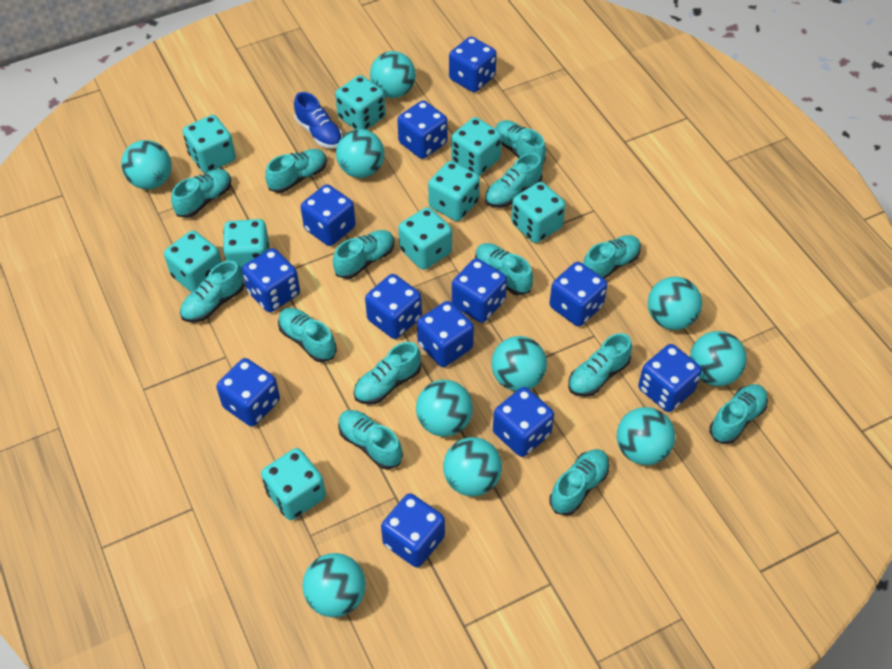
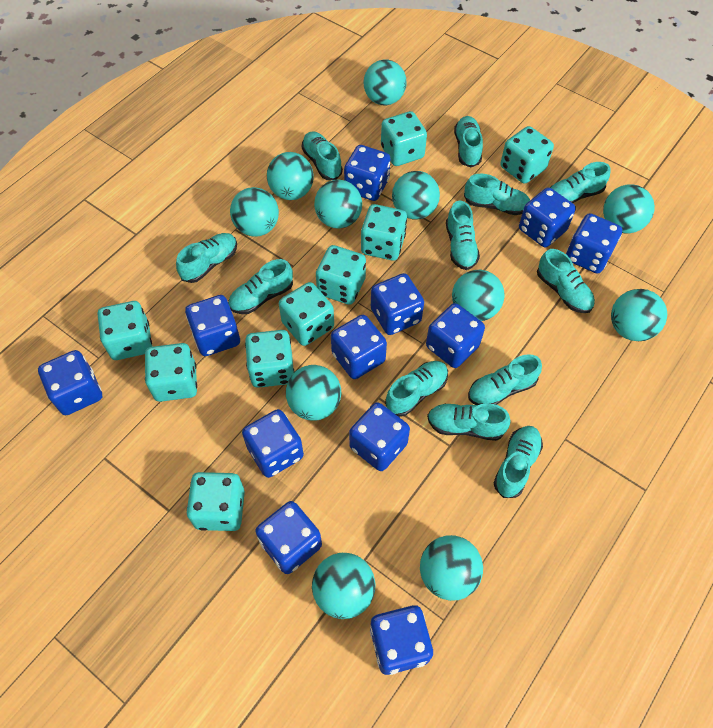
blue shoe: [294,92,342,149] = 1 -> none = 0
turquoise ball: [121,140,172,189] [303,553,366,617] [336,129,385,178] [370,51,416,98] [416,380,473,437] [443,437,502,496] [491,336,547,391] [617,407,675,465] [648,277,702,330] [690,331,747,386] = 10 -> [230,187,279,237] [267,152,314,200] [286,365,341,421] [312,553,375,619] [314,179,362,229] [364,60,407,105] [392,171,440,219] [420,535,483,601] [452,270,505,321] [603,184,655,233] [611,289,667,341] = 11
turquoise shoe: [171,169,231,218] [180,261,245,323] [265,149,327,193] [278,308,337,362] [333,230,394,279] [338,410,403,469] [354,342,421,405] [475,243,533,295] [485,153,543,208] [496,120,546,163] [549,449,610,516] [568,333,632,397] [583,235,641,279] [709,384,768,444] = 14 -> [176,233,237,283] [228,259,293,314] [302,131,343,180] [385,361,448,417] [427,403,511,441] [446,201,480,270] [454,116,483,167] [464,173,530,215] [468,354,542,405] [494,426,543,498] [537,249,595,313] [550,162,610,203] = 12

